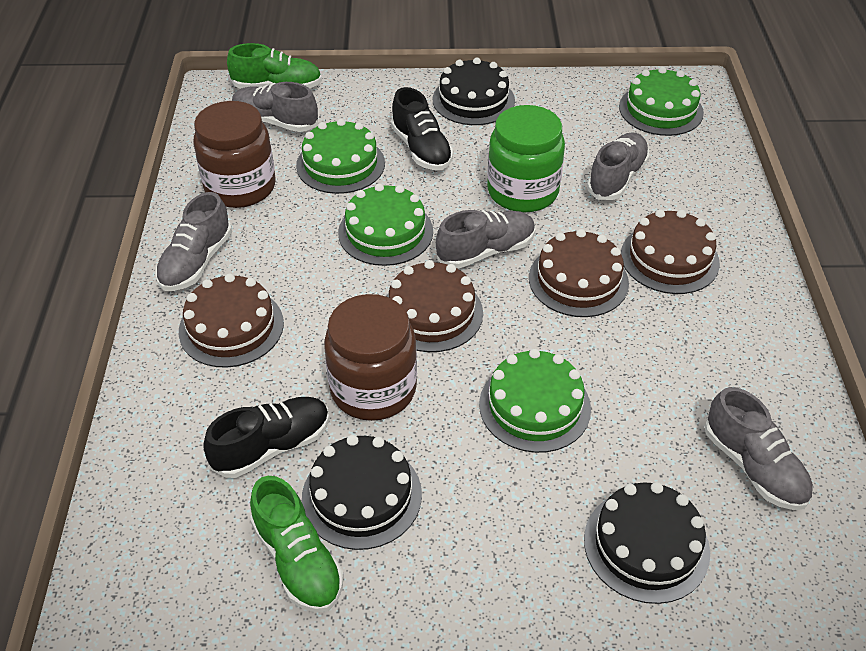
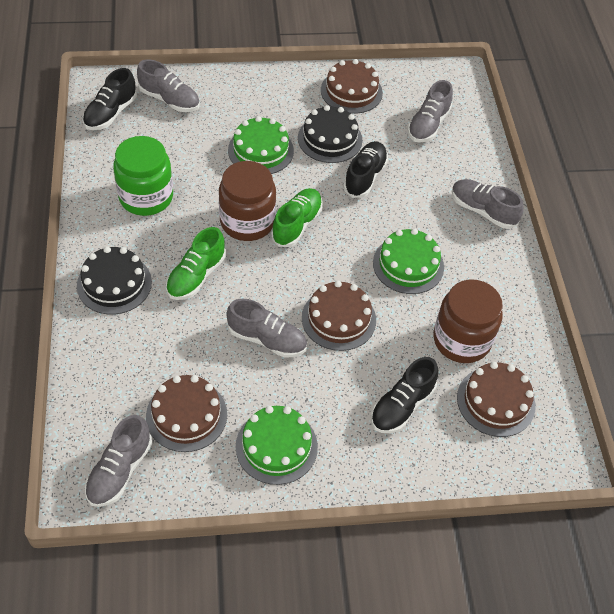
black cake: [302,435,422,550] [433,58,515,125] [584,482,710,604] = 3 -> [77,246,152,314] [298,105,362,163] = 2
black shoe: [203,397,329,478] [391,87,453,170] = 2 -> [83,68,137,130] [343,141,388,198] [371,357,438,433] = 3
green cake: [296,119,385,194] [338,183,433,266] [479,349,591,453] [619,67,704,136] = 4 -> [228,116,294,174] [236,406,318,485] [373,228,444,294] = 3

